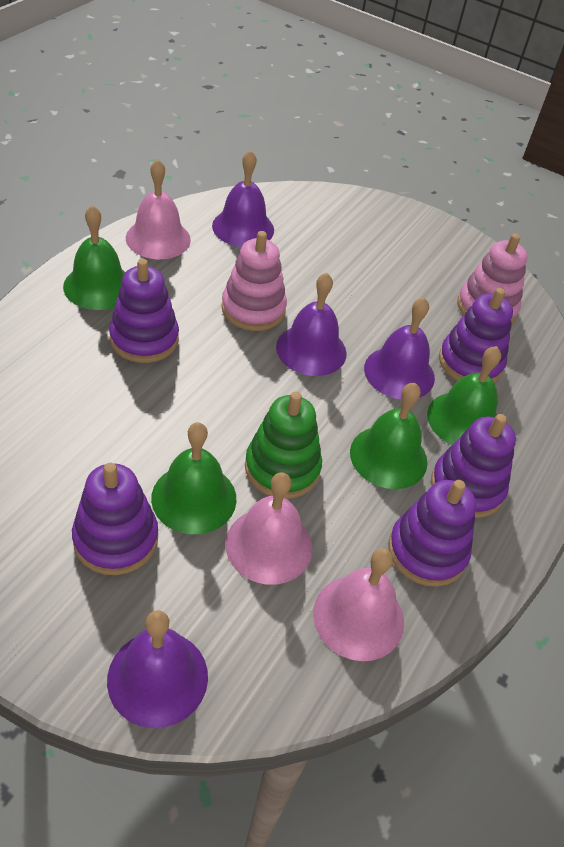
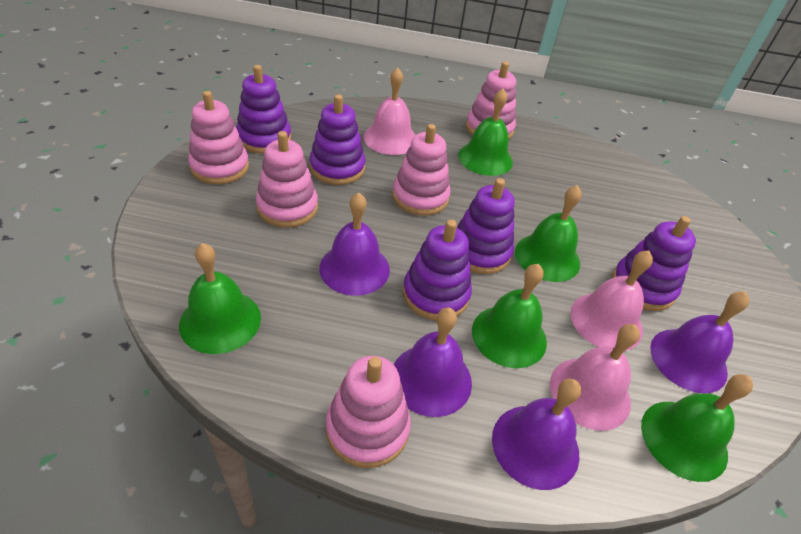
green bell: [63,205,125,310] [151,422,236,534] [350,383,428,489] [427,346,501,445] = 4 -> [179,243,261,354] [458,89,513,176] [472,264,547,368] [515,185,582,282] [641,374,753,482] = 5
green stacking toy: [245,392,322,499] = 1 -> none = 0
pink stacking toy: [221,231,287,331] [457,234,527,323] = 2 -> [188,91,249,184] [256,131,318,228] [326,356,411,468] [392,124,451,216] [466,61,516,139] = 5

